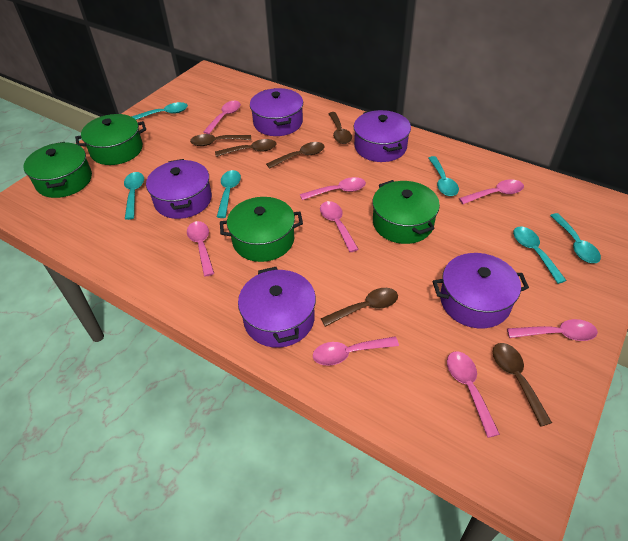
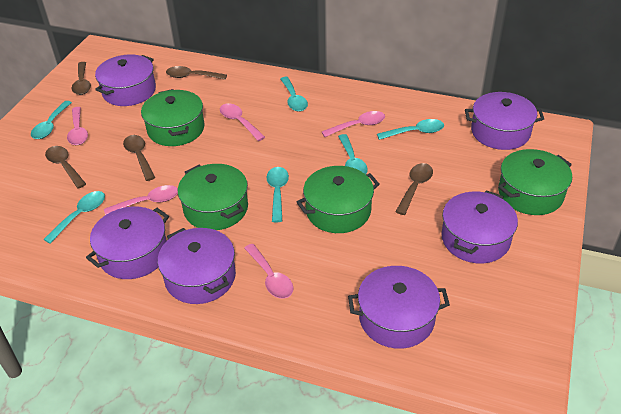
brown spoon: [190,134,251,146] [215,139,277,157] [266,142,325,169] [321,288,398,327] [328,112,352,144] [493,343,552,427] = 6 -> [45,146,86,189] [72,62,91,95] [123,135,155,181] [166,66,227,80] [396,163,433,215] = 5
pink spoon: [187,221,214,277] [203,100,241,134] [300,177,366,200] [313,337,399,366] [320,201,358,252] [447,352,500,438] [459,179,524,204] [507,319,598,341] = 8 -> [67,107,88,145] [104,185,178,215] [220,103,265,141] [244,244,294,299] [322,111,385,137] = 5
purple pot: [146,159,212,219] [238,267,316,348] [250,88,303,136] [354,110,411,162] [433,253,529,329] = 5 -> [86,207,169,279] [95,55,156,106] [157,228,236,304] [348,266,450,349] [441,190,518,263] [465,92,544,150] = 6

